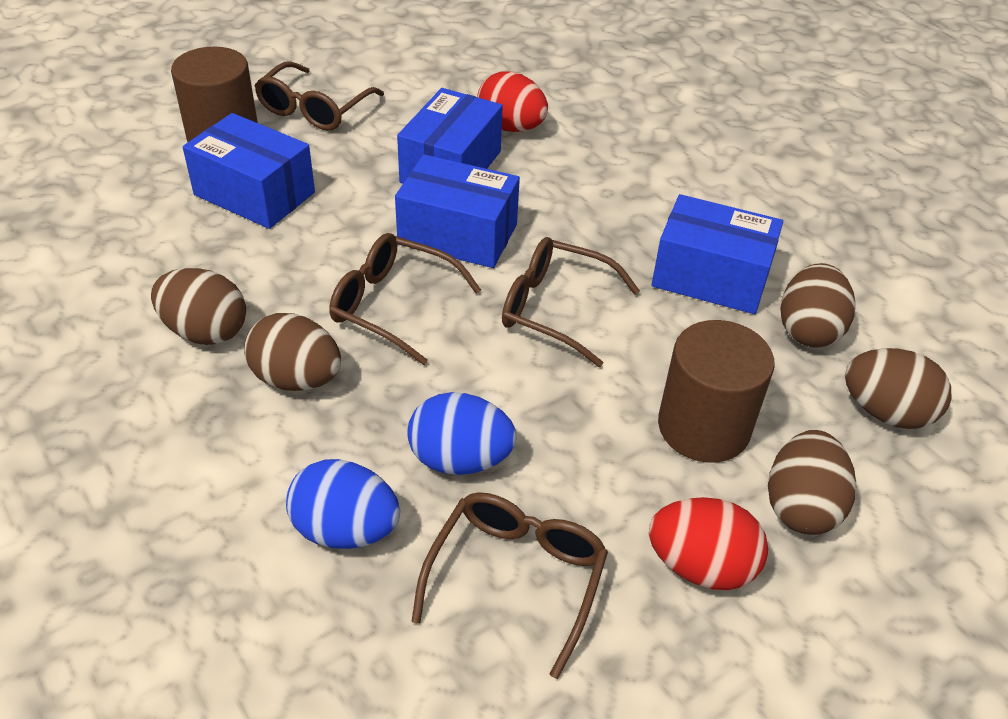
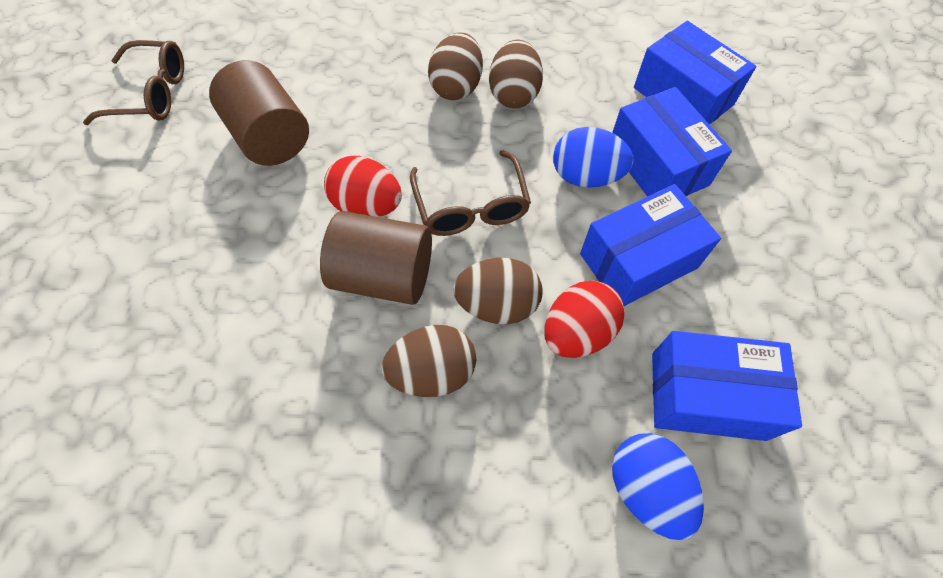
brown egg: [151,268,246,345] [244,313,341,391] [768,430,856,535] [780,263,855,348] [845,348,951,429] = 5 -> [382,325,476,397] [428,33,483,100] [453,258,543,324] [489,39,543,109] = 4
brown glasses: [254,61,384,131] [329,233,481,365] [411,492,608,679] [502,237,640,367] = 4 -> [83,40,184,125] [410,150,531,236] = 2

